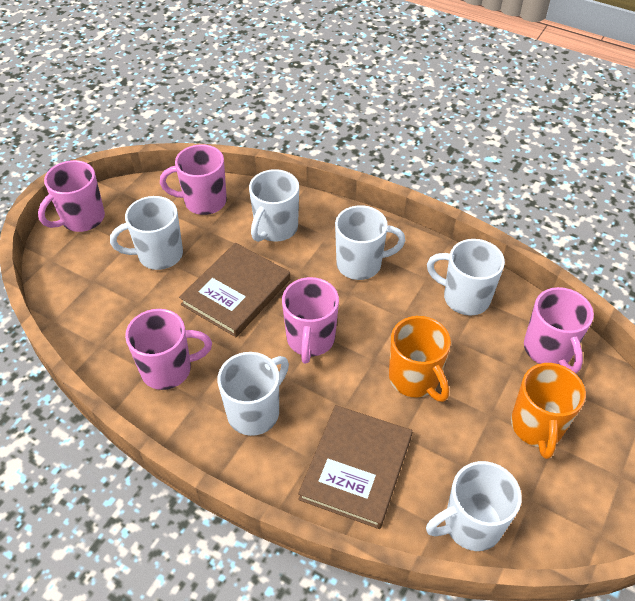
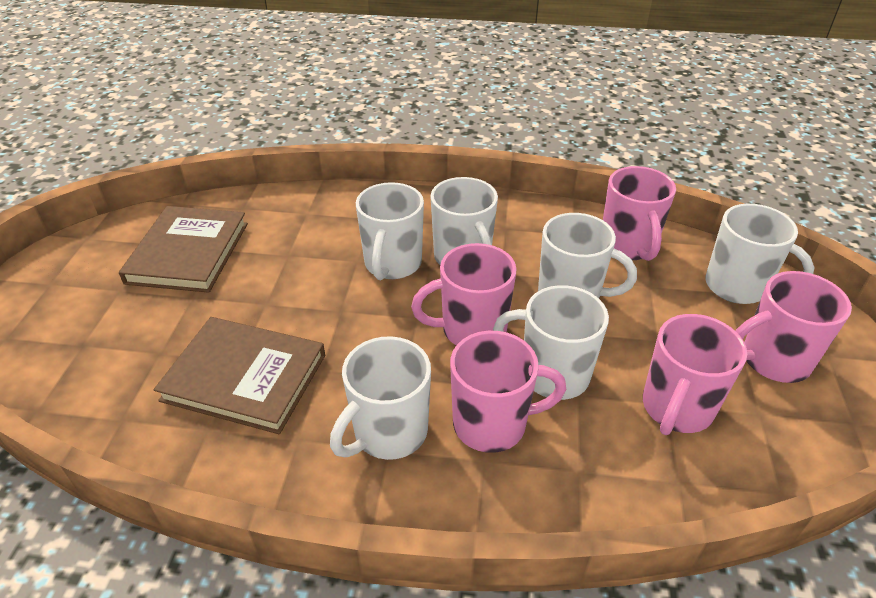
orange mug: [389,316,451,402] [511,363,586,459] = 2 -> none = 0

